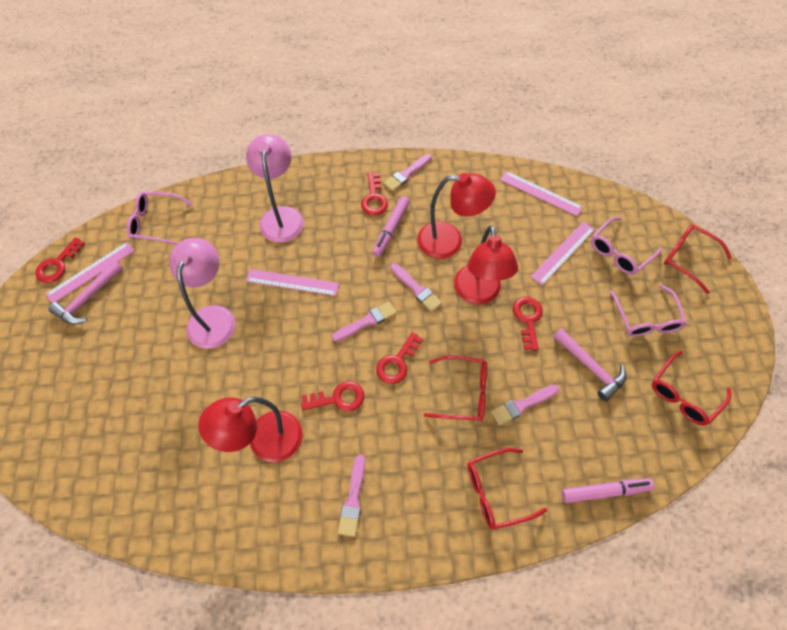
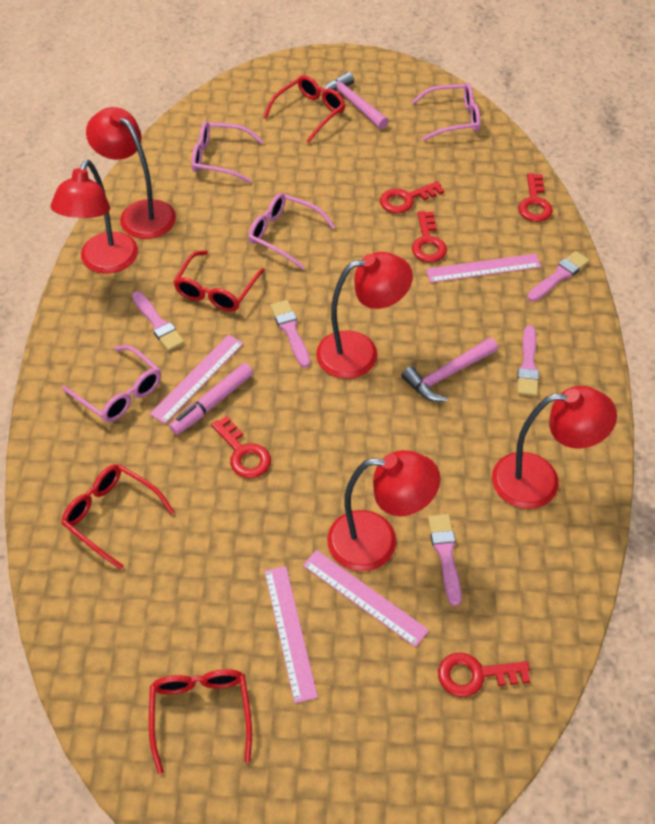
pink glasses: [127,192,193,245] [591,217,662,275] [610,285,687,337] = 3 -> [62,345,161,422] [192,121,263,183] [248,193,335,269] [412,83,480,141] = 4
pink lamp: [169,238,235,349] [246,134,304,243] = 2 -> none = 0
pink marker: [372,196,410,257] [562,478,654,503] = 2 -> [169,363,253,435] = 1
red lamp: [198,397,303,462] [417,173,496,259] [454,225,518,304] = 3 -> [50,160,138,274] [86,107,176,239] [316,252,413,379] [327,450,440,571] [492,386,617,509] = 5

